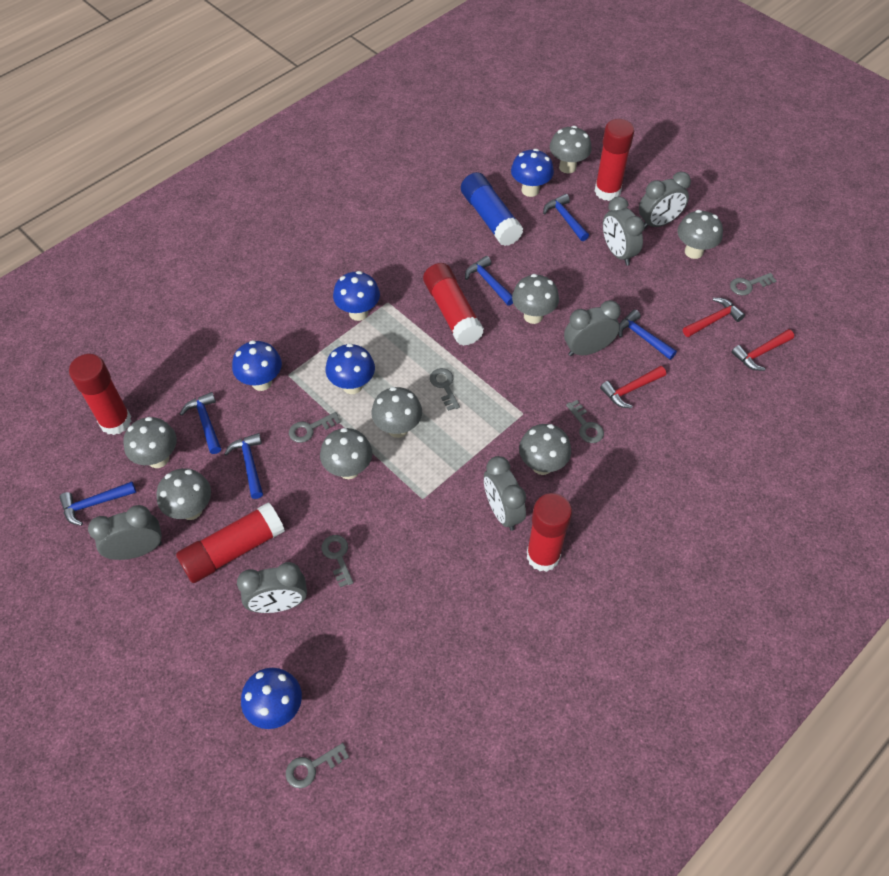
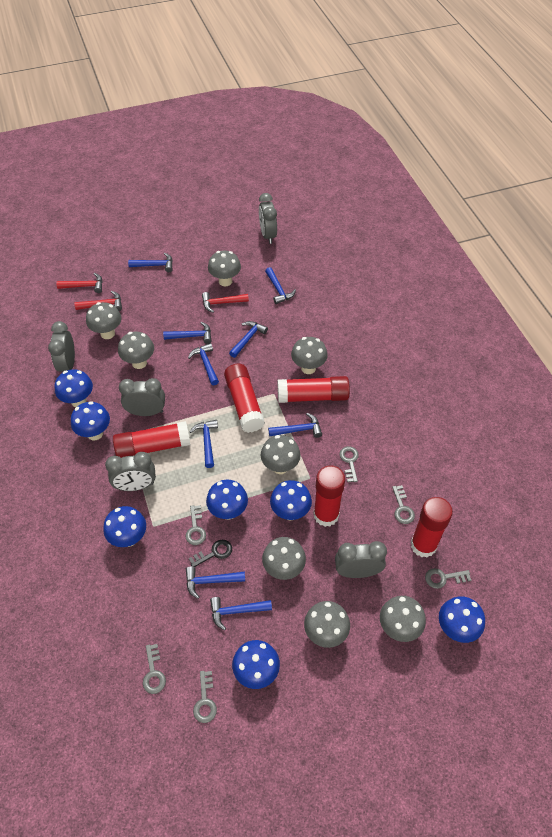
black key: none = 0 -> [189,540,232,567] = 1
blue glue stick: [461,172,523,246] = 1 -> none = 0
blue hammer: [59,481,136,526] [180,392,221,454] [224,433,263,499] [465,256,513,306] [543,194,589,241] [618,310,677,360] = 6 -> [128,253,173,272] [163,322,212,344] [186,567,245,599] [188,343,219,385] [190,420,218,468] [210,597,272,630] [229,321,268,358] [265,267,296,304] [268,413,322,438] = 9
blue mushroom: [232,340,282,391] [241,668,302,729] [326,343,375,394] [333,271,380,321] [511,149,554,197] = 5 -> [55,369,93,407] [71,401,110,440] [103,506,146,547] [206,480,248,520] [232,640,280,689] [270,480,312,520] [439,596,485,643] = 7
grey clock: [88,505,162,560] [237,562,307,613] [484,456,526,531] [564,300,621,356] [603,196,645,266] [639,172,691,229] = 6 -> [48,321,75,372] [105,452,156,491] [119,378,165,416] [259,193,277,244] [335,541,387,578] = 5

